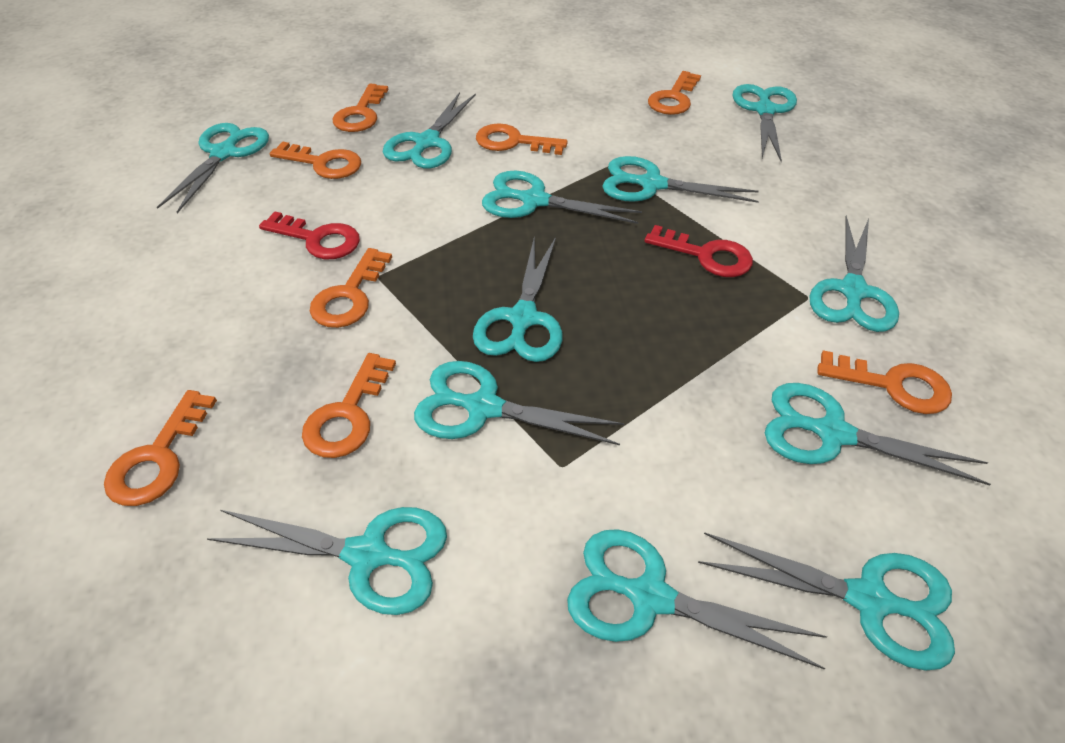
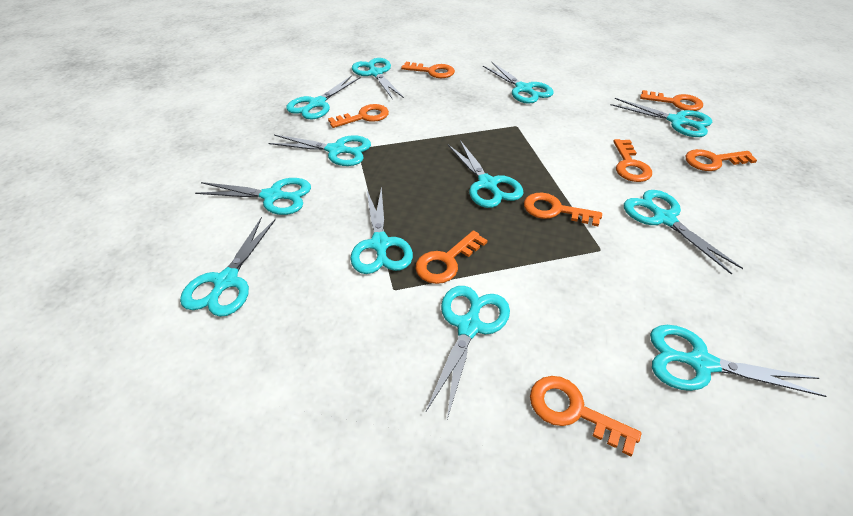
red key: [259,212,360,259] [645,225,753,277] = 2 -> none = 0

